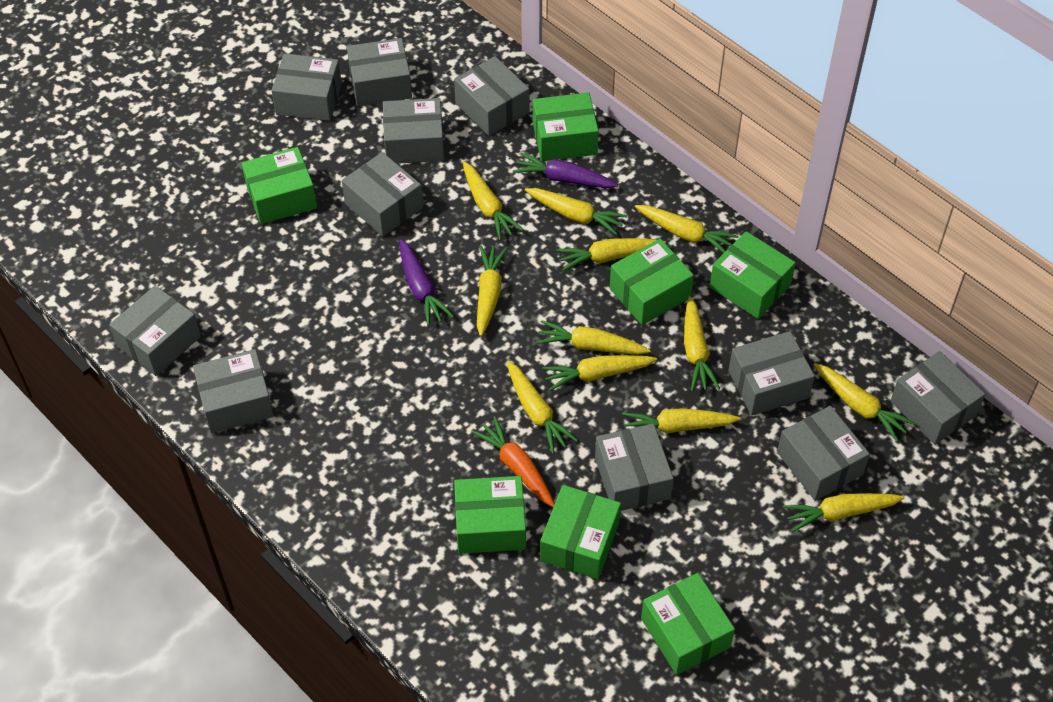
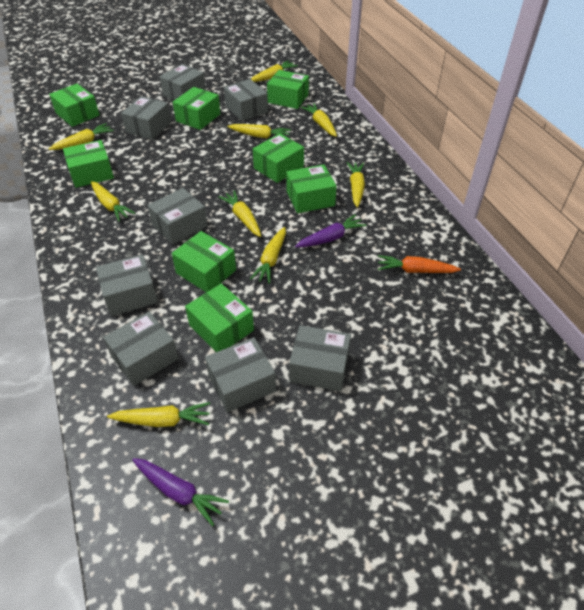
green box: [241,147,317,224] [454,476,526,554] [533,92,599,161] [540,485,621,579] [610,239,694,325] [641,573,735,675] [710,231,796,319] = 7 -> [49,84,100,127] [63,140,114,188] [172,231,236,293] [173,87,221,130] [185,284,254,352] [253,133,304,183] [267,70,309,109] [286,165,337,213] = 8
grey box: [109,286,201,376] [193,349,274,433] [271,53,342,121] [342,152,423,236] [347,38,412,107] [383,98,444,164] [454,56,529,136] [595,424,674,511] [728,331,815,416] [777,406,870,501] [890,351,985,445] = 11 -> [96,254,158,316] [103,312,179,386] [121,96,171,140] [147,188,208,245] [159,64,206,100] [205,337,276,413] [224,79,268,121] [289,325,351,391] = 8
yellow carrot: [463,161,524,240] [477,245,507,337] [507,361,578,454] [525,188,627,235] [536,320,651,355] [542,355,658,391] [556,238,666,271] [622,408,741,434] [635,205,739,253] [684,296,720,392] [783,493,905,532] [814,363,915,442] = 12 -> [49,123,113,150] [91,181,135,222] [107,402,210,427] [218,190,261,237] [227,124,291,138] [250,227,286,284] [251,61,298,82] [301,103,337,137] [347,162,365,208] = 9

